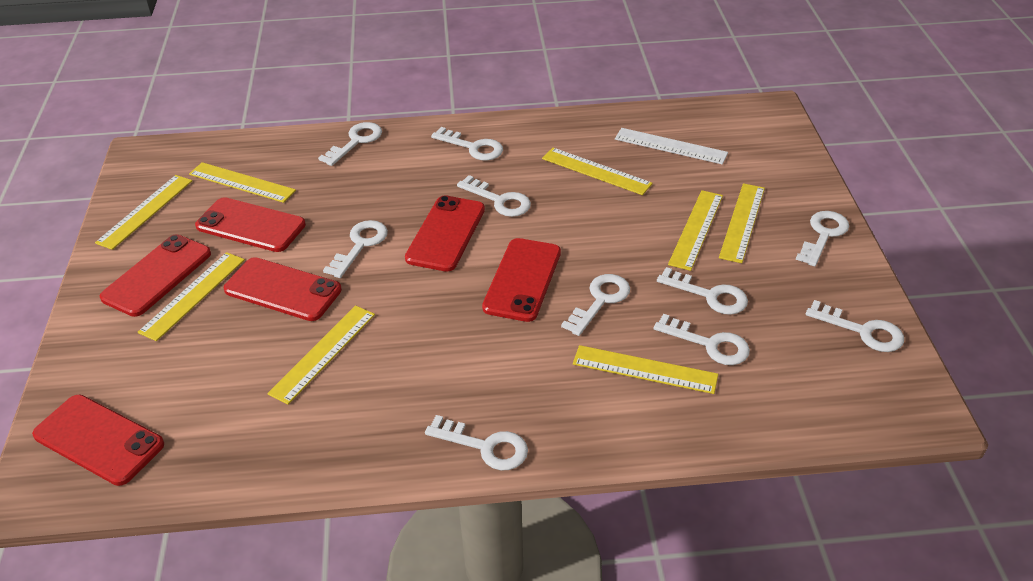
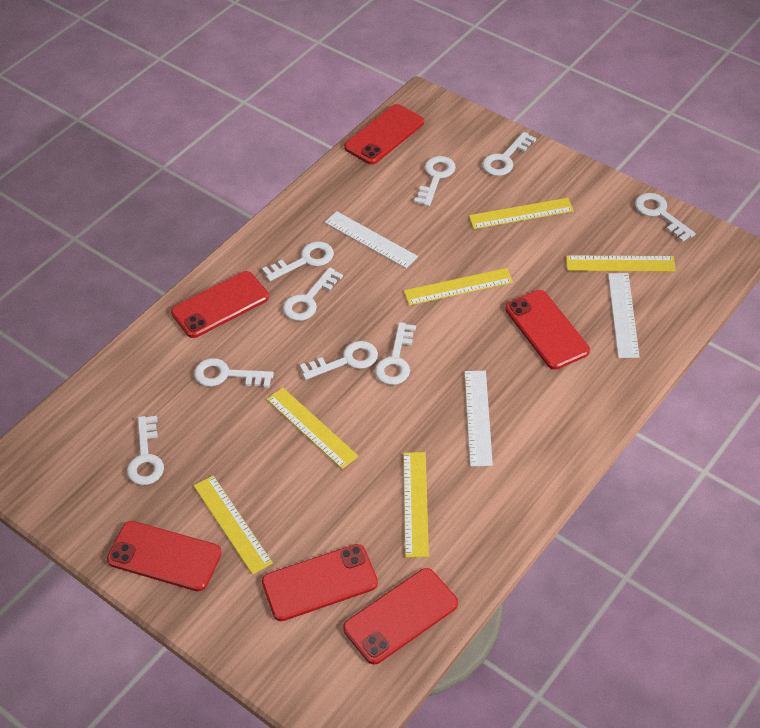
white key: [318,122,382,166] [323,220,388,278] [425,415,528,470] [431,127,503,161] [457,175,531,217] [561,274,630,336] [654,314,750,365] [657,267,748,315] [796,211,849,266] [806,300,904,352] = 10 -> [127,416,164,485] [194,358,274,388] [262,242,334,281] [283,267,343,321] [300,341,378,380] [375,322,416,385] [414,156,456,206] [482,132,536,176] [635,193,696,242] = 9
white ruler: [615,128,728,164] = 1 -> [325,211,418,268] [465,371,493,466] [608,273,640,358] = 3
yellow ruler: [95,175,192,250] [138,252,245,341] [189,162,296,203] [267,305,375,405] [542,148,653,195] [573,345,718,394] [668,190,723,271] [719,183,765,263] = 8 -> [194,475,273,575] [267,387,359,469] [403,452,429,558] [404,268,513,306] [469,198,574,229] [566,255,676,272] = 6

